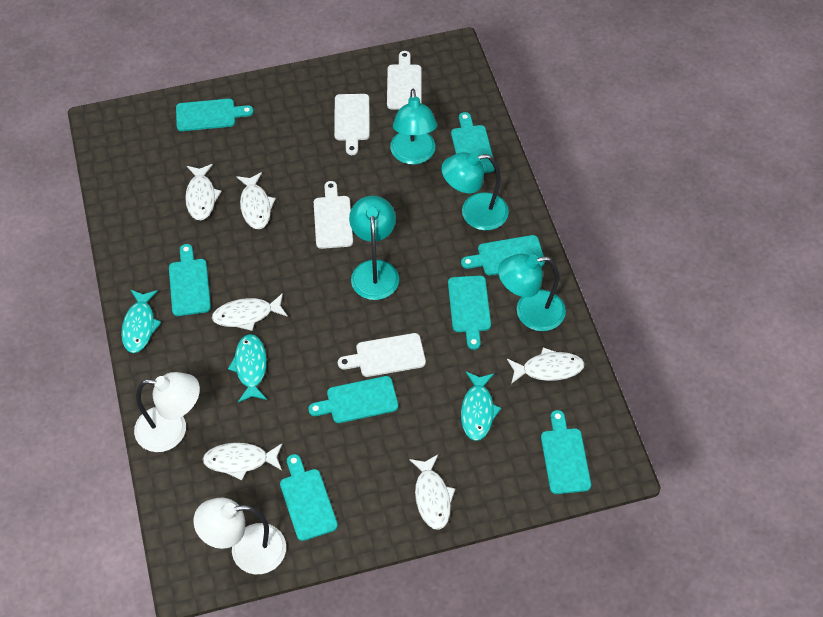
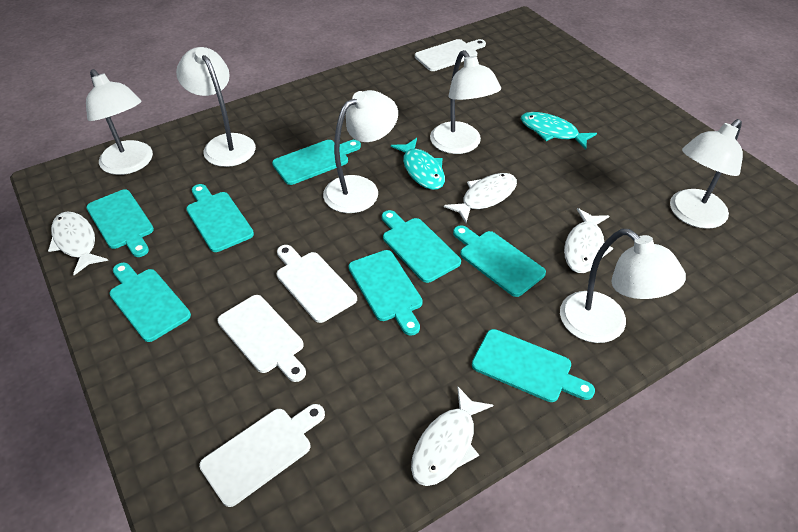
turquoise fish: [121,290,161,353] [228,334,267,402] [461,372,501,441] = 3 -> [391,138,445,190] [521,112,597,149] = 2
turquoise lamp: [349,196,399,300] [390,89,437,165] [441,152,509,230] [498,254,566,331] = 4 -> none = 0
white fish: [185,164,222,220] [203,443,282,480] [212,293,288,331] [236,172,276,229] [409,455,455,530] [507,347,585,384] = 6 -> [48,211,108,275] [411,386,493,486] [444,173,517,223] [564,208,613,273] = 4
white lamp: [134,372,200,452] [193,497,286,574] = 2 -> [86,69,153,175] [176,47,256,167] [323,90,398,213] [430,50,501,154] [560,229,686,343] [670,119,743,229] = 6

